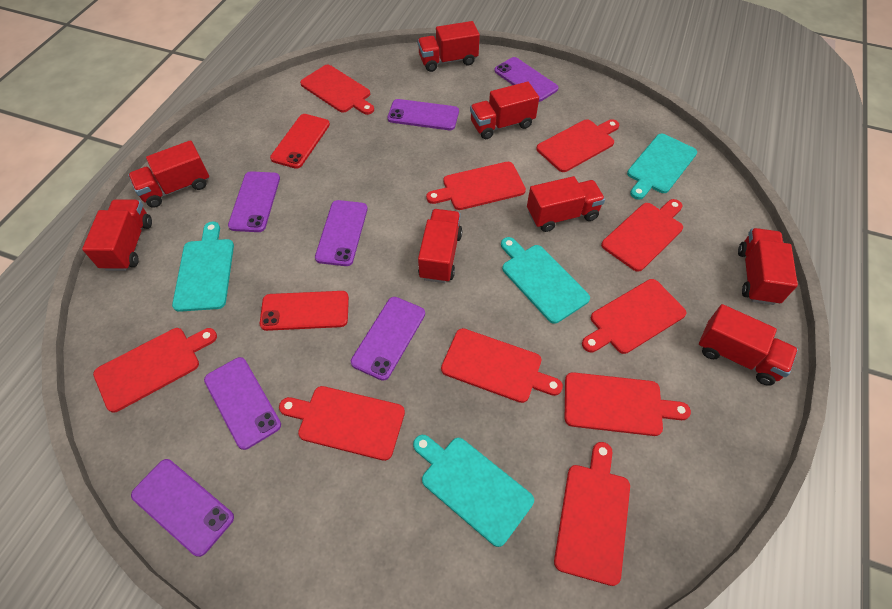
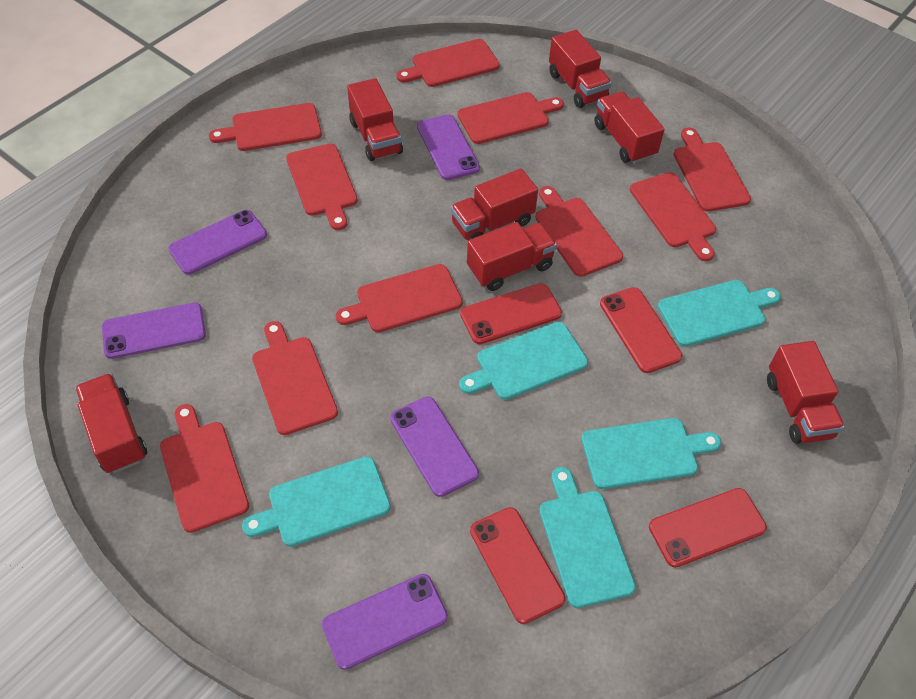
purple phone: [131,459,234,557] [204,357,281,450] [228,171,280,232] [315,200,368,266] [351,297,425,381] [387,99,459,130] [494,57,559,102] = 7 -> [102,303,206,359] [168,210,267,275] [322,574,448,670] [390,397,479,497] [417,114,480,180] = 5
red phone: [260,291,349,331] [270,114,330,169] = 2 -> [460,283,562,344] [470,507,566,624] [600,287,682,373] [649,488,767,568] = 4
red truck: [82,199,152,271] [128,140,209,208] [418,21,480,72] [418,209,463,283] [470,82,539,139] [527,176,605,232] [699,304,798,386] [738,228,798,305] = 8 -> [75,373,147,473] [347,78,403,161] [451,169,538,240] [467,222,557,291] [549,30,612,108] [594,91,665,163] [767,341,845,444] = 7
turquoise cutting board: [172,222,234,312] [413,435,534,547] [501,237,590,324] [627,134,697,200] = 4 -> [242,456,390,547] [459,322,588,400] [539,467,636,608] [581,418,721,489] [658,280,781,347] = 5

